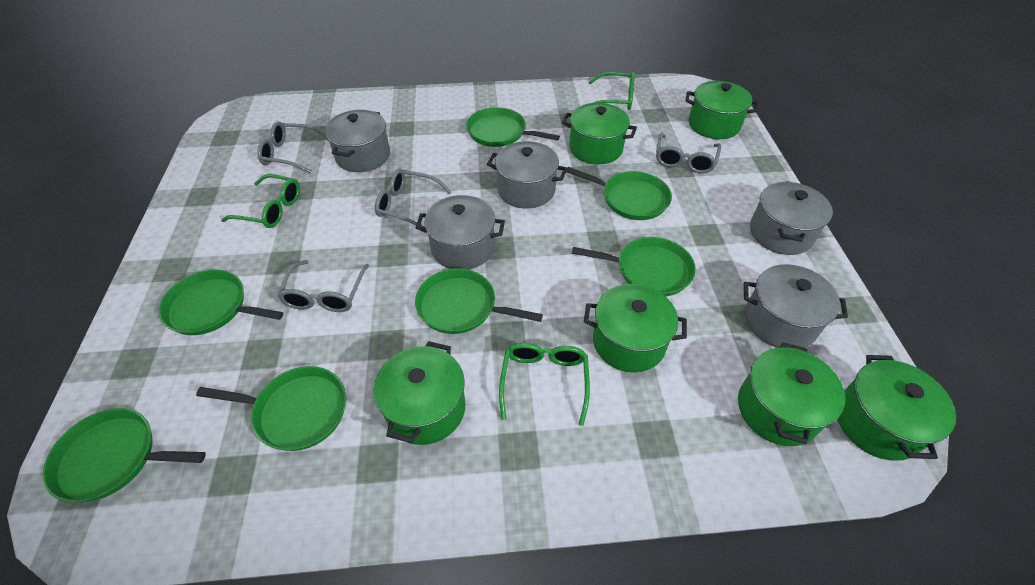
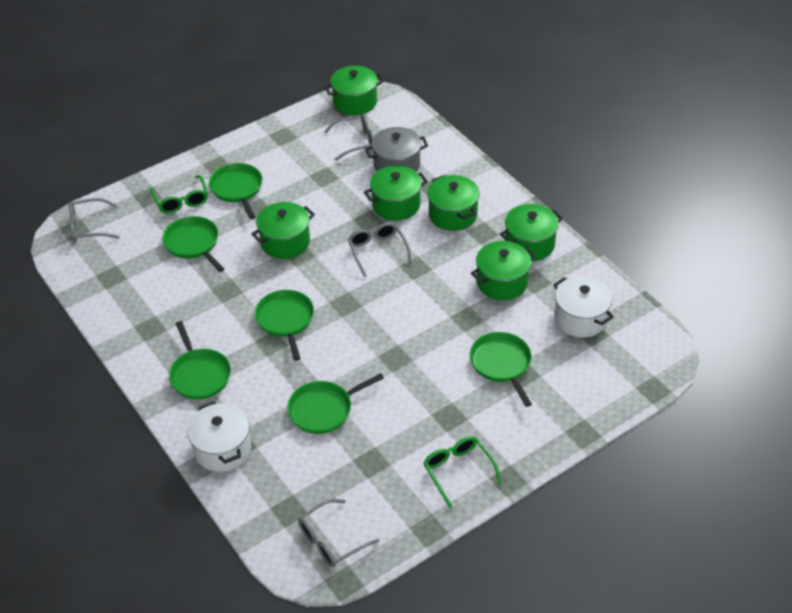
green glasses: [221,174,300,228] [499,343,590,426] [589,72,635,110] = 3 -> [150,175,208,214] [423,436,502,509] = 2
green pan: [43,408,206,502] [159,270,283,335] [196,366,346,451] [415,268,543,334] [466,107,560,147] [566,167,672,220] [572,237,696,296] = 7 -> [162,216,224,272] [169,321,231,399] [209,163,263,219] [255,290,314,361] [287,373,384,434] [470,332,532,407] = 6
grey pot: [325,110,390,172] [415,195,505,270] [487,141,567,209] [744,264,848,348] [750,181,833,255] = 5 -> [365,127,428,172] = 1
white pot: none = 0 -> [187,402,251,472] [553,276,614,338] = 2

